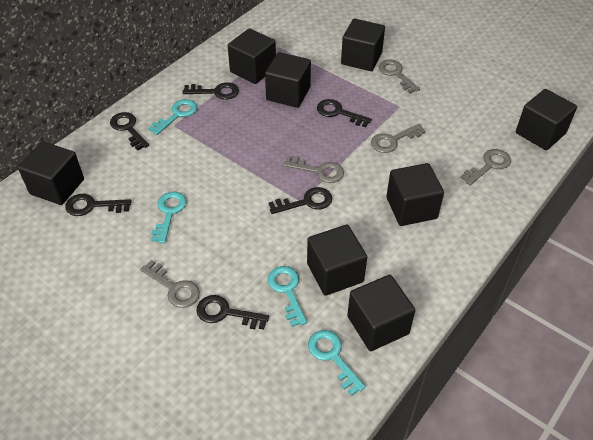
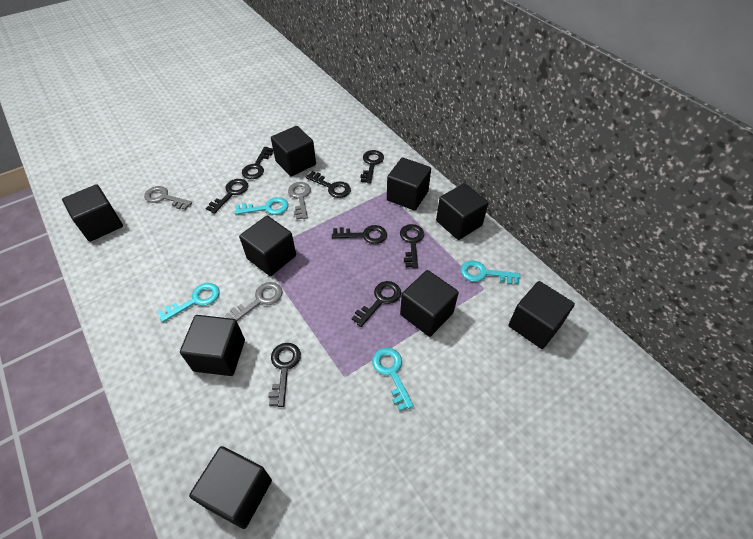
black cube: [18,141,84,205] [228,28,276,84] [265,52,311,108] [307,225,367,296] [341,19,385,71] [347,275,415,351] [386,163,444,226] [516,89,577,150] = 8 -> [62,184,123,242] [180,315,245,376] [189,446,272,529] [239,216,296,276] [271,126,316,176] [387,157,431,211] [400,270,459,337] [436,183,489,240] [508,281,575,349] = 9
black key: [65,194,132,216] [110,112,149,151] [182,82,239,99] [196,295,269,330] [269,187,332,214] [317,99,372,127] = 6 -> [206,179,248,214] [242,147,273,179] [268,343,301,407] [306,171,351,198] [332,225,387,244] [352,281,401,327] [360,150,384,184] [400,224,424,268] = 8
grey key: [140,260,200,308] [283,156,344,183] [371,124,426,153] [379,60,420,93] [460,149,511,185] = 5 -> [144,186,192,210] [225,282,283,321] [288,182,311,220] = 3

